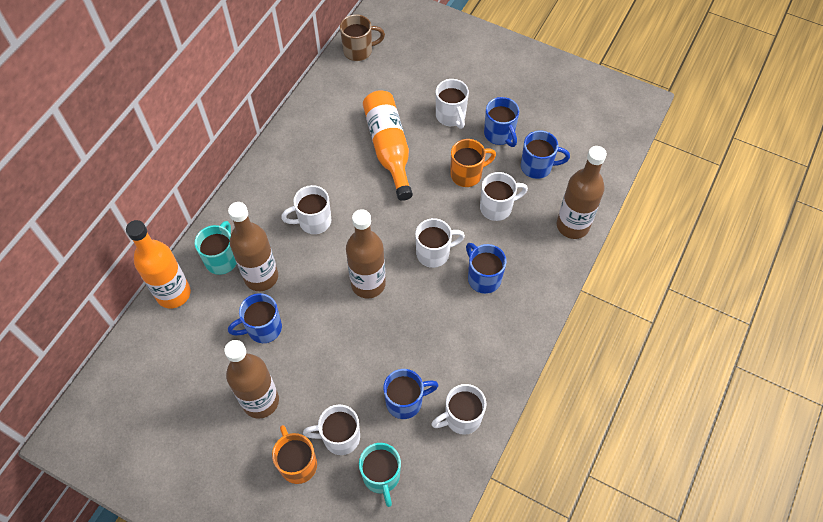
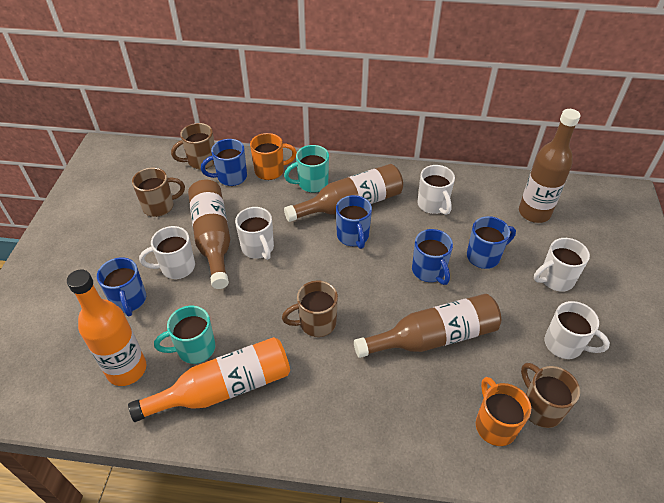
brown mug: [340,14,385,61] = 1 -> [132,168,185,217] [171,123,215,169] [282,281,338,337] [521,363,580,428] = 4
white mug: [281,185,331,234] [303,405,360,455] [415,218,465,268] [431,384,487,435] [436,79,469,129] [480,172,528,221] = 6 -> [139,226,195,279] [235,207,274,260] [417,165,455,215] [534,238,590,292] [545,301,610,359] = 5

